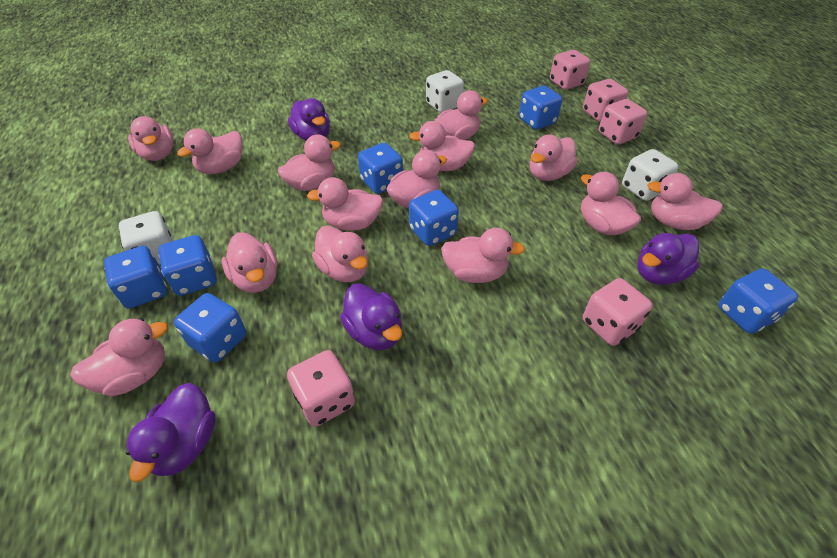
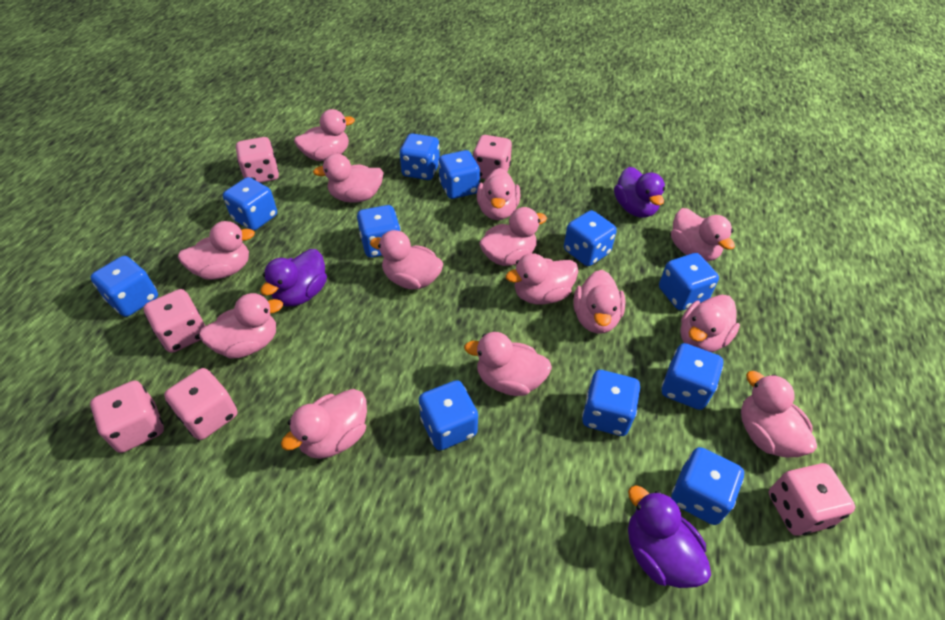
blue dice: [104,246,167,308] [158,235,217,296] [174,293,246,362] [358,143,403,194] [409,190,459,246] [519,86,562,130] [718,269,798,334] = 7 -> [91,256,158,317] [223,177,277,231] [357,205,401,258] [400,133,440,180] [419,380,478,450] [438,150,480,199] [564,210,617,266] [582,370,640,436] [659,253,719,310] [662,343,723,410] [671,447,744,525] = 11
pink dice: [287,350,355,427] [550,50,590,90] [583,79,628,122] [583,278,653,346] [599,99,647,145] = 5 -> [90,381,164,453] [144,289,205,353] [164,368,237,440] [236,137,279,183] [473,135,512,179] [769,463,855,536] = 6
purple duck: [126,383,216,482] [288,98,330,141] [340,283,402,350] [637,233,699,285] = 4 -> [260,249,327,306] [614,167,665,218] [628,485,711,588] = 3
white dice: [119,211,174,264] [426,70,464,113] [622,149,678,201] = 3 -> none = 0

